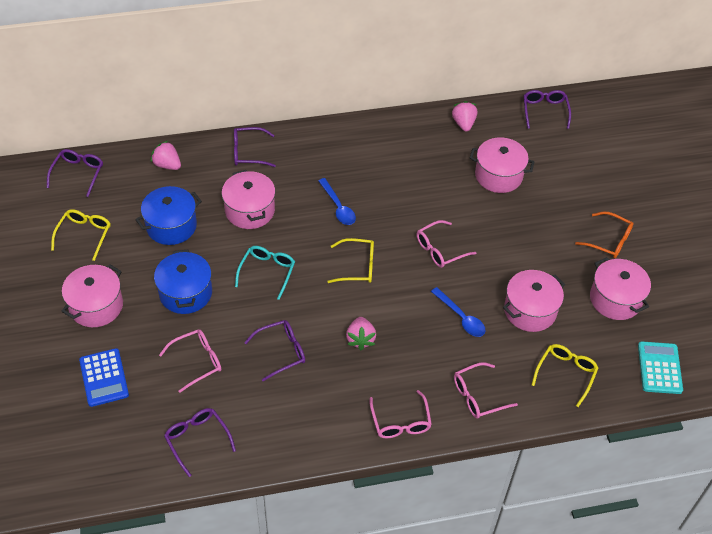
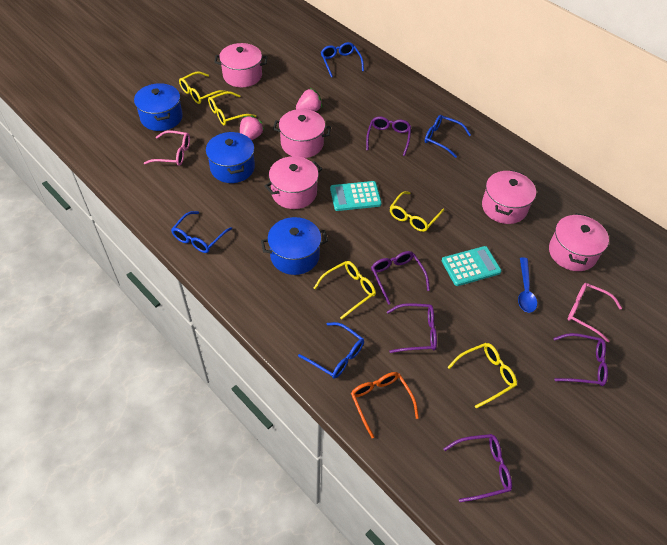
blue calculator: [79,348,129,407] = 1 -> none = 0
blue glasses: none = 0 -> [171,211,232,253] [298,322,364,379] [321,42,364,78] [425,115,471,158] = 4
blue pot: [135,186,202,245] [154,250,212,314] = 2 -> [134,83,183,131] [206,131,255,183] [261,217,328,275] = 3
blue spoon: [318,178,356,225] [431,287,486,337] = 2 -> [518,257,537,313] = 1
pink glasses: [159,329,221,393] [370,390,432,438] [417,220,476,268] [454,362,518,418] = 4 -> [144,130,190,166] [568,283,622,342] = 2
pink strawberry: [151,141,181,170] [346,317,376,350] [452,101,477,132] = 3 -> [240,115,264,140] [296,88,323,111] = 2
turquoise calculator: [638,341,683,394] = 1 -> [330,181,382,211] [442,246,502,286] = 2
turquoise glasses: [235,246,295,300] = 1 -> none = 0
yellow glasses: [51,209,111,261] [327,238,374,283] [532,344,598,407] = 3 -> [179,72,227,104] [208,91,256,125] [314,261,376,319] [390,191,444,232] [448,343,517,408] = 5

